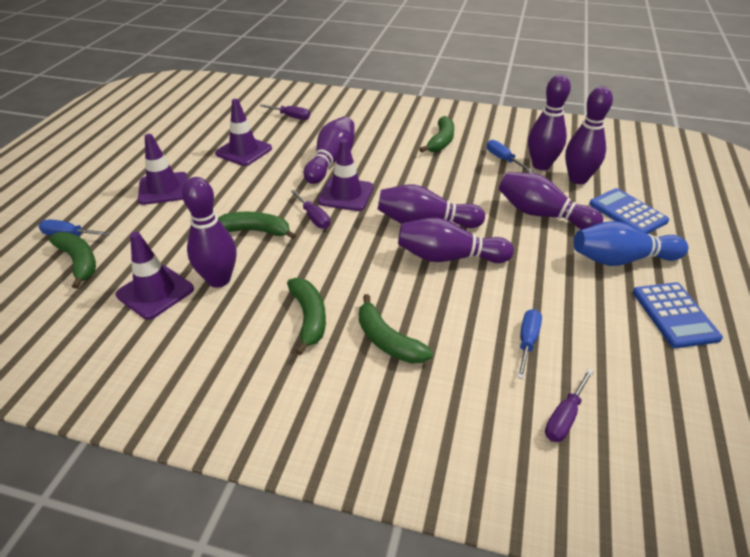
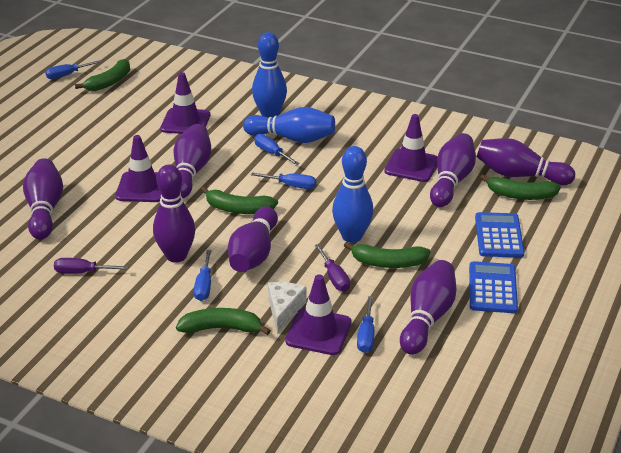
blue bowling pin: [574,221,688,266] = 1 -> [243,107,335,143] [252,32,287,118] [332,146,373,243] = 3
blue screwdriver: [39,220,110,236] [487,140,533,172] [517,309,542,379] = 3 -> [45,60,101,79] [194,250,212,301] [251,172,316,189] [254,134,300,165] [357,296,374,353] = 5
purple screwdriver: [260,104,310,120] [291,190,330,229] [545,369,594,442] = 3 -> [54,258,129,273] [315,244,350,291] = 2
white cheese: none = 0 -> [268,282,306,334] = 1

